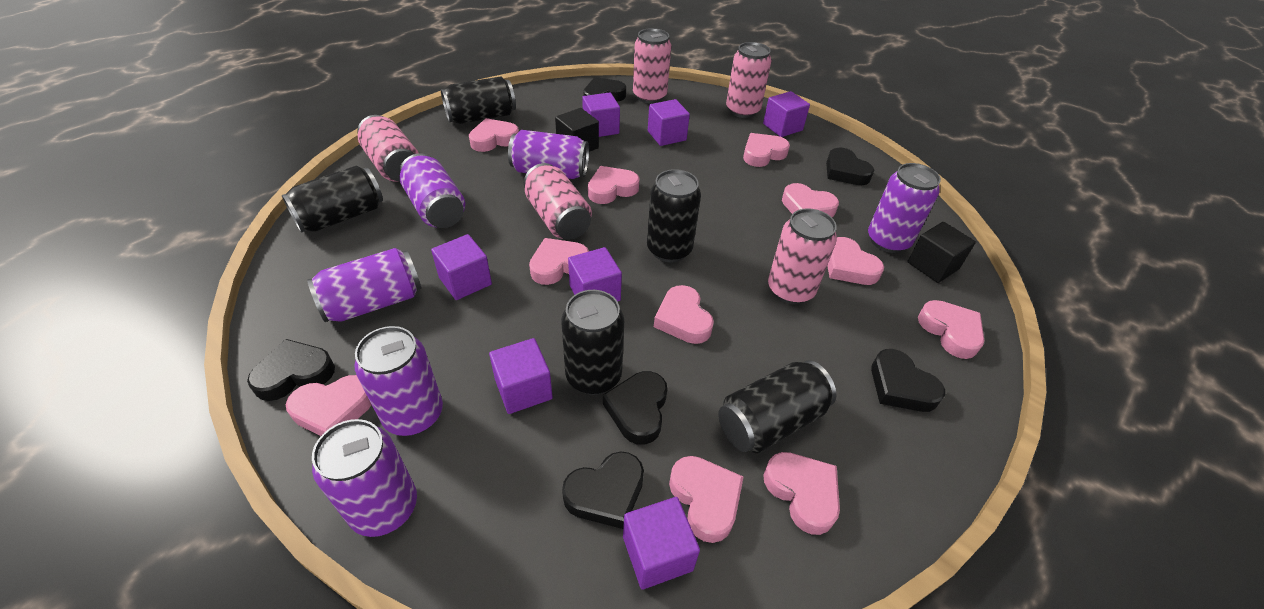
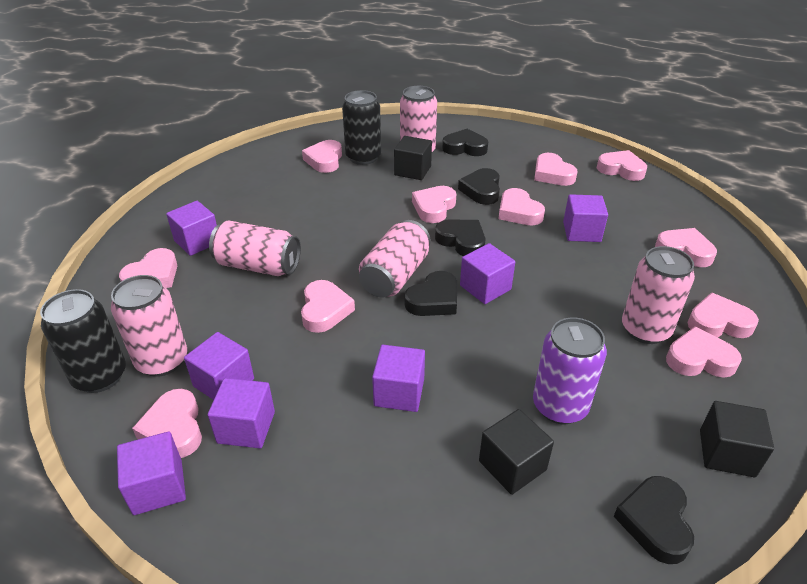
black can: [282,166,383,233] [441,77,516,124] [561,290,624,395] [647,169,701,262] [718,360,836,453] = 5 -> [40,289,126,393] [342,90,381,165] = 2
black cube: [555,108,599,152] [907,222,976,283] = 2 -> [394,136,432,180] [479,409,554,495] [700,401,774,477] = 3
black heart: [247,339,335,401] [562,452,644,529] [583,77,626,101] [603,371,667,445] [826,148,874,185] [871,349,945,412] = 6 -> [405,271,457,316] [435,220,486,256] [442,129,488,156] [458,168,500,205] [613,476,694,564] = 5
purple can: [307,248,421,322] [312,419,417,537] [354,326,443,436] [400,153,465,228] [508,130,589,179] [868,163,941,253] = 6 -> [533,317,607,424] = 1

